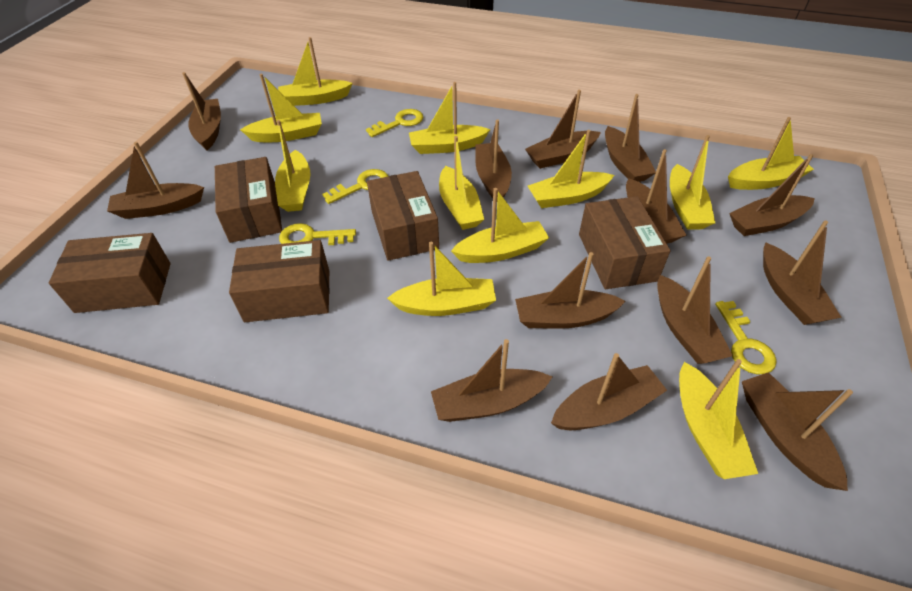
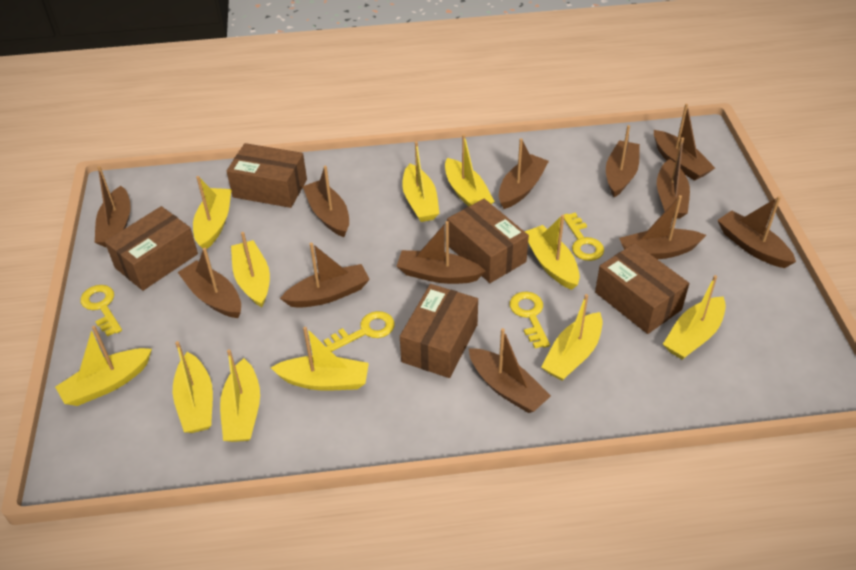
brown boat: [107,142,204,219] [182,72,221,150] [431,339,552,422] [475,119,512,199] [515,252,626,329] [525,90,601,169] [551,353,667,430] [605,94,656,182] [626,149,687,244] [657,256,733,364] [729,154,815,236] [742,372,853,491] [763,220,842,325] = 13 -> [95,166,131,247] [178,248,241,318] [280,243,370,308] [303,166,349,237] [396,221,486,284] [469,328,551,413] [499,138,549,209] [606,125,640,197] [619,195,706,259] [654,104,715,181] [657,137,690,219] [717,196,796,268] = 12

